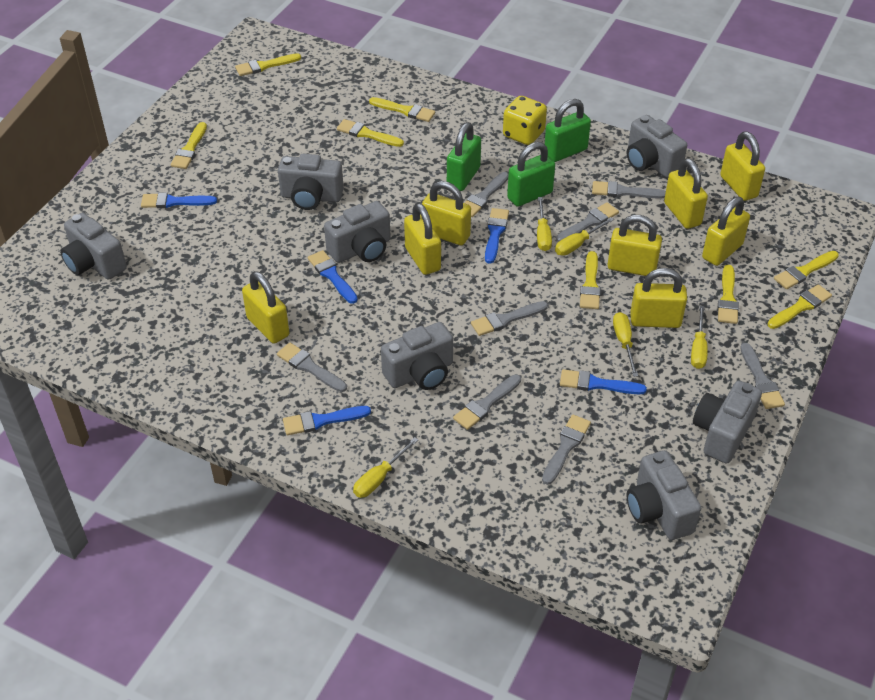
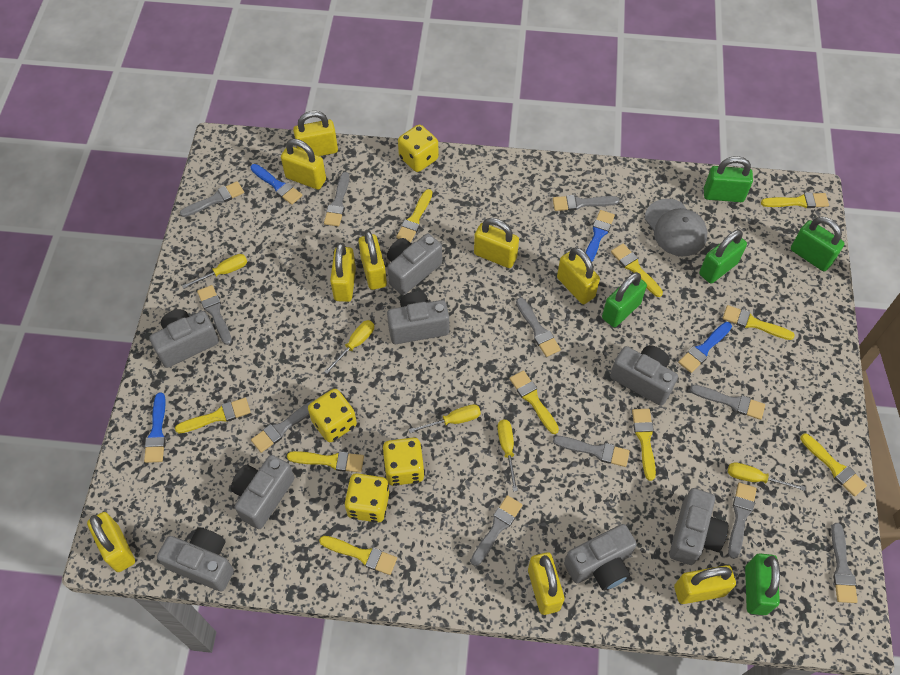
blue brush: [141,193,217,208] [283,406,371,435] [308,250,358,304] [485,208,509,264] [560,369,647,394] = 5 -> [144,392,166,463] [250,164,303,205] [585,210,615,262] [678,322,732,373] = 4
green padlock: [447,122,481,191] [507,142,555,207] [545,99,591,162] = 3 -> [602,272,647,327] [699,230,747,284] [704,156,753,202] [745,553,780,615] [791,217,845,271] = 5
grey brush: [277,342,347,392] [453,374,521,430] [465,172,508,217] [471,301,548,336] [542,414,591,485] [556,202,619,242] [592,181,666,199] [740,343,785,409] = 8 -> [180,181,244,217] [197,285,232,345] [251,400,314,453] [324,172,349,226] [471,495,522,566] [516,298,561,357] [553,195,619,211] [553,436,630,467] [690,385,765,420] [728,483,757,559] [831,523,858,603] = 11
grey camera: [60,213,127,280] [278,154,344,210] [324,201,391,263] [381,322,453,390] [626,450,701,540] [627,115,687,178] [693,381,762,464] = 7 -> [149,309,219,368] [157,527,234,591] [231,455,295,529] [387,234,442,295] [387,291,449,344] [564,524,637,591] [610,345,678,406] [669,488,728,565] = 8
grey cap: none = 0 -> [645,199,707,256] = 1
yellow brush: [171,122,207,169] [235,53,301,76] [337,119,404,147] [369,97,435,122] [580,251,601,309] [718,265,739,324] [768,284,832,329] [774,251,839,289] = 8 -> [175,398,251,433] [287,451,364,473] [319,536,397,575] [396,189,432,243] [509,370,559,434] [611,244,663,297] [632,409,656,481] [723,305,795,340] [761,192,829,208] [800,434,867,497] = 10
yellow dice: [503,96,547,145] = 1 -> [308,389,357,442] [344,473,389,523] [382,437,425,486] [398,125,439,172] = 4
yellow padlock: [242,271,289,344] [404,203,441,275] [422,181,471,245] [607,215,662,276] [630,268,687,328] [664,158,708,229] [702,197,750,266] [720,131,765,201] = 8 -> [87,512,135,572] [281,139,326,190] [293,111,338,156] [330,243,356,302] [358,231,387,290] [474,218,519,268] [528,552,564,615] [557,247,600,304] [674,565,736,604] = 9

